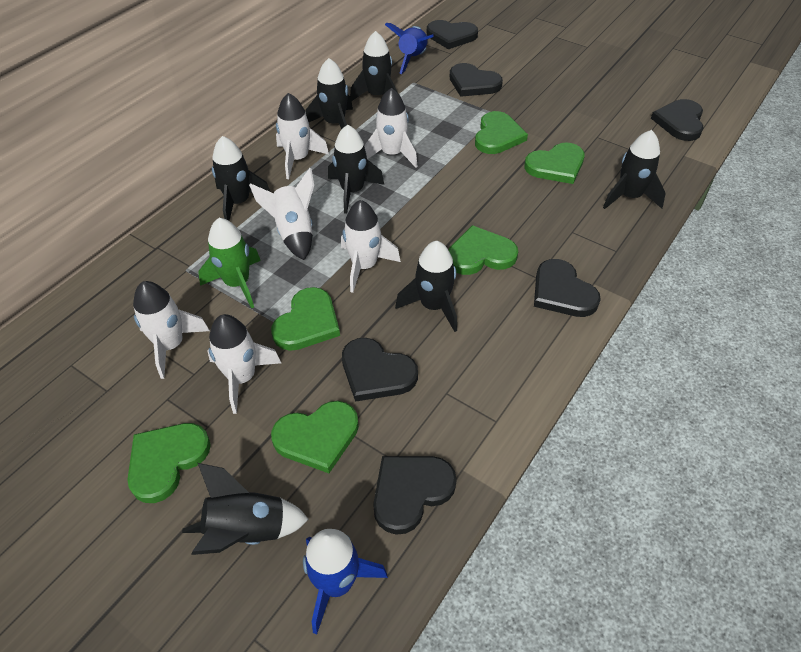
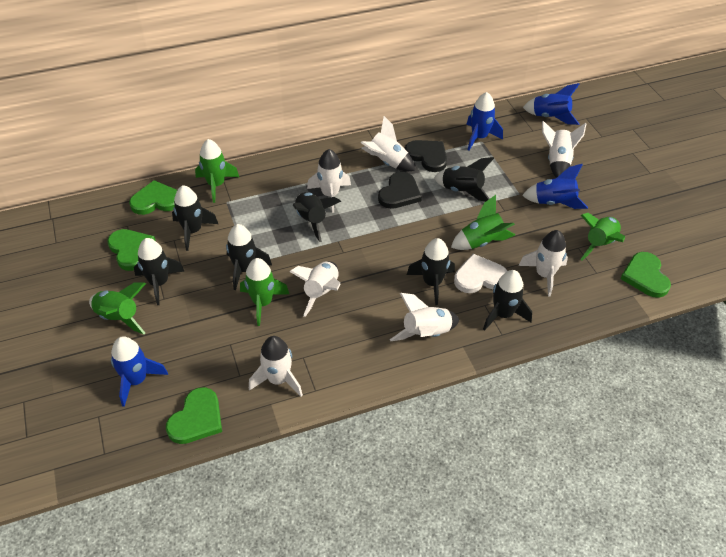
black heart: [342,338,418,402] [373,456,457,535] [427,20,478,49] [450,63,503,97] [534,259,601,317] [651,99,704,141] = 6 -> [378,172,422,209] [405,140,447,172] = 2
blue rocket: [303,529,388,634] [385,23,434,74] = 2 -> [111,336,168,407] [466,92,503,151] [522,164,588,209] [523,83,580,125] = 4
green heart: [127,423,211,503] [271,287,340,351] [271,401,359,473] [449,225,518,275] [475,111,528,154] [524,142,585,184] = 6 -> [107,229,156,271] [129,180,177,215] [166,387,222,444] [620,252,671,298] = 4
green rocket: [198,218,261,308] = 1 -> [89,282,146,334] [195,139,239,203] [240,258,289,326] [451,195,515,250] [580,213,625,261] = 5
white heart: none = 0 -> [454,254,507,293] = 1
white rocket: [133,281,210,379] [207,314,281,414] [249,168,314,260] [276,93,329,179] [341,200,401,293] [364,88,418,168] = 6 -> [249,336,303,397] [290,261,341,317] [307,149,351,213] [361,116,415,171] [390,293,459,341] [519,230,568,297] [542,121,586,178] = 7

